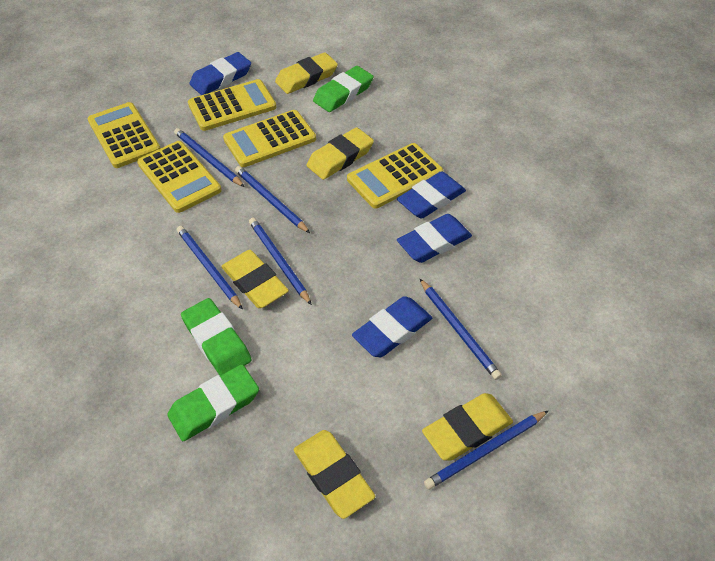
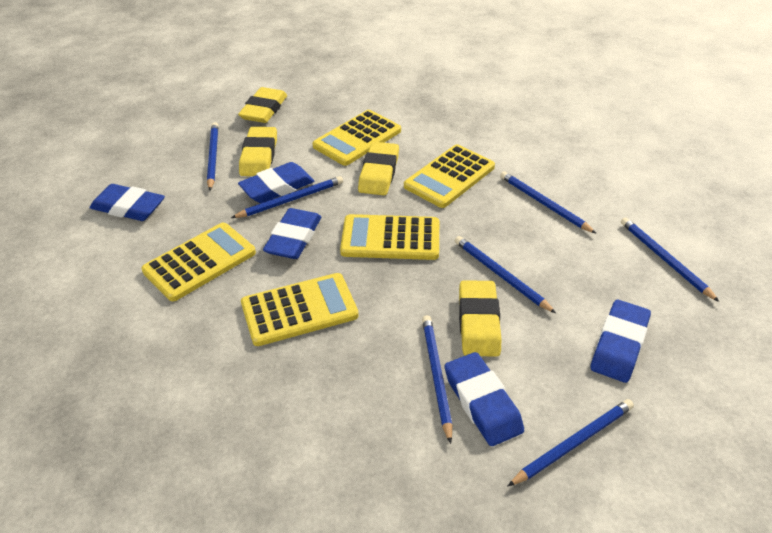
blue eraser: [190,52,251,95] [352,296,432,357] [397,171,466,219] [397,214,472,263] = 4 -> [90,184,165,221] [238,162,314,203] [263,208,321,259] [445,352,524,446] [591,300,651,383] = 5
blue pencil: [174,128,245,187] [177,226,243,310] [235,166,310,233] [249,218,312,305] [419,278,502,380] [424,410,549,490] = 6 -> [207,122,218,190] [231,176,343,218] [422,315,452,444] [455,236,556,313] [500,171,597,234] [508,399,634,486] [621,217,719,302] = 7
green eraser: [167,364,259,441] [181,298,252,376] [313,66,374,112] = 3 -> none = 0
yellow eraser: [221,250,289,308] [275,52,338,94] [294,430,375,519] [307,127,374,180] [422,393,513,461] = 5 -> [238,87,287,123] [239,127,277,176] [358,142,399,195] [459,280,501,357] = 4

